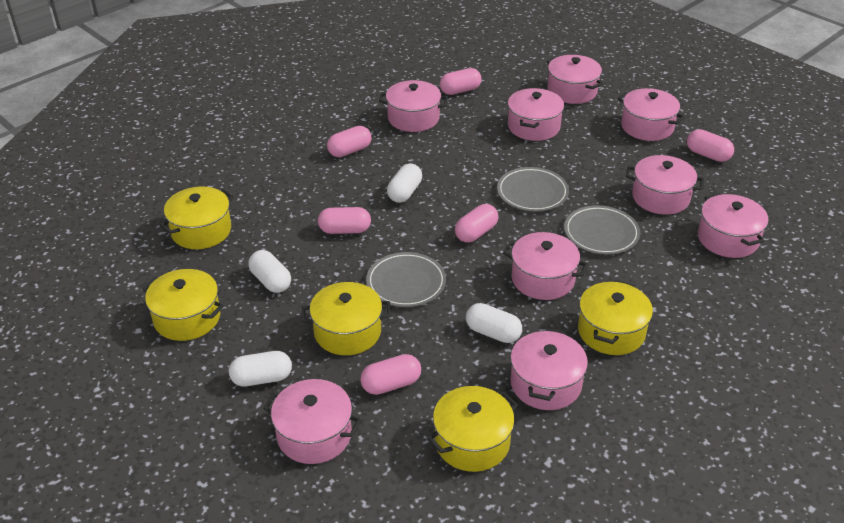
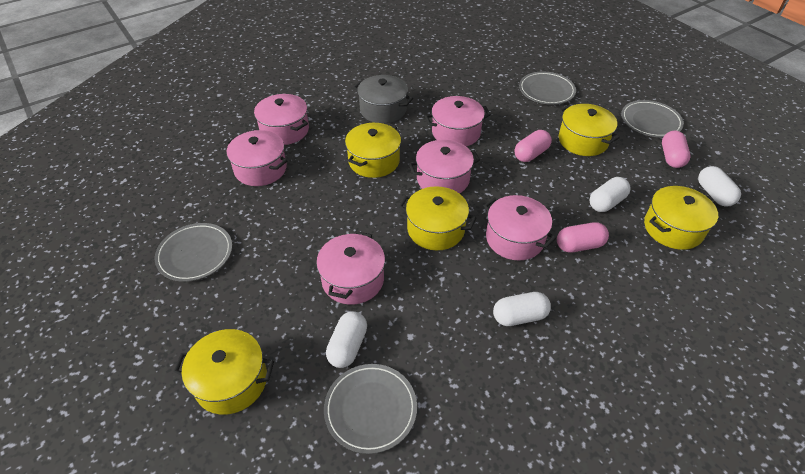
grey plate: [366,252,446,307] [497,167,569,211] [564,205,640,255] = 3 -> [155,223,232,282] [324,364,417,454] [519,72,576,105] [621,100,684,137] = 4
grey pot: none = 0 -> [353,75,413,124] = 1
pink capsule: [318,207,371,234] [327,126,372,157] [360,354,421,395] [440,68,481,95] [455,204,499,243] [687,129,734,162] = 6 -> [514,130,552,162] [557,222,609,252] [662,131,690,168] = 3
pink pot: [263,379,362,464] [379,80,448,132] [503,232,588,300] [508,88,564,141] [510,328,588,410] [547,55,603,104] [618,88,685,141] [626,155,704,215] [698,193,769,258] = 9 -> [226,130,288,186] [254,94,309,145] [316,231,385,305] [409,140,480,194] [425,96,491,146] [484,195,556,261] = 6

